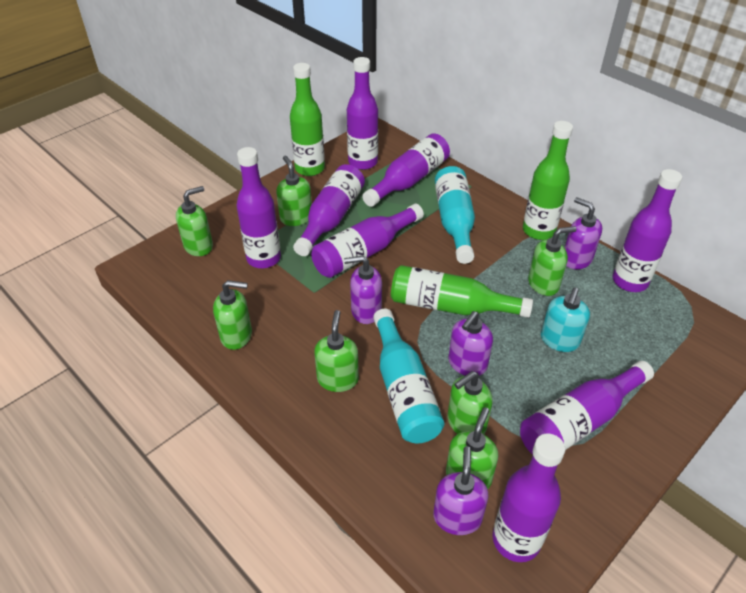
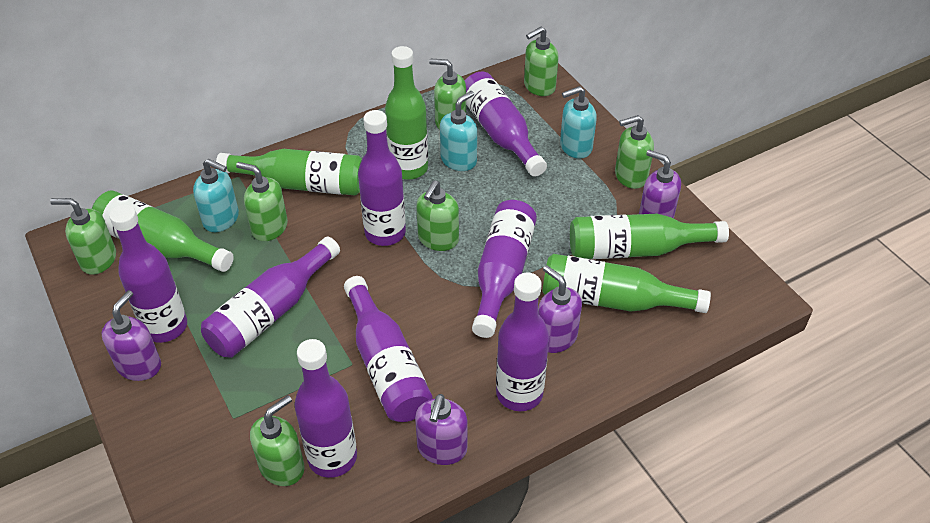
green bottle: [290,63,325,176] [391,265,533,318] [523,121,573,240] = 3 -> [92,190,234,272] [216,149,362,196] [385,46,428,180] [543,254,711,313] [570,214,729,259] = 5
turquoise bottle: [373,309,445,443] [435,166,475,264] = 2 -> none = 0
turquoise soap dispenser: [541,287,590,352] = 1 -> [193,158,239,232] [440,91,477,171] [560,86,597,159] = 3

